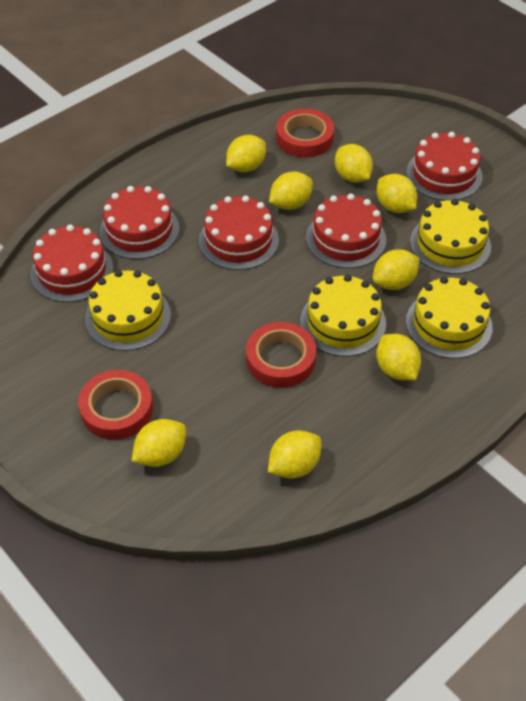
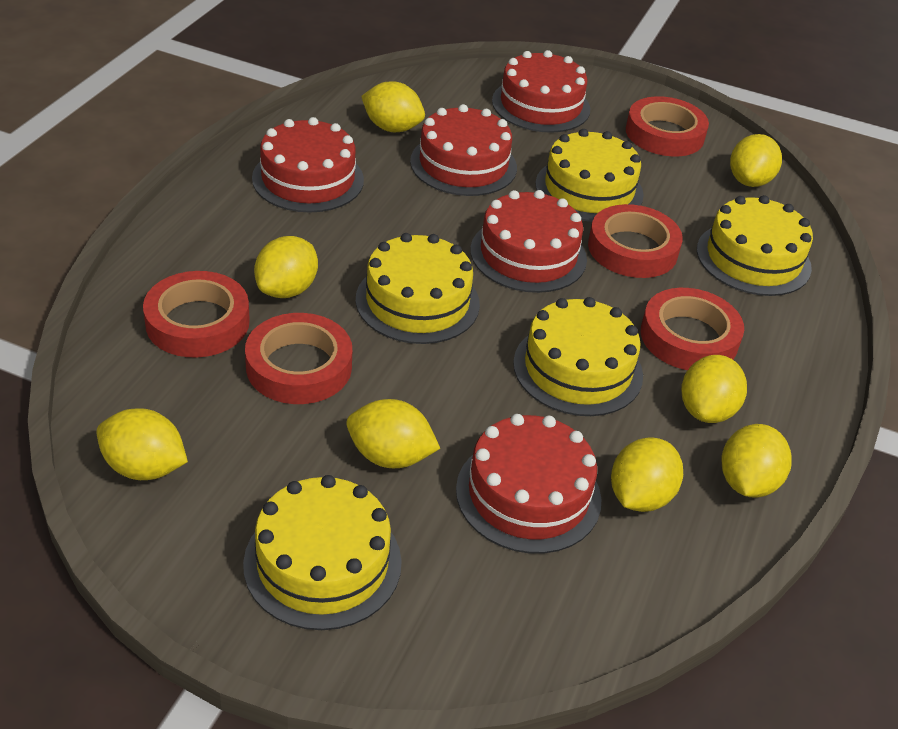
red tape: [78,370,153,440] [246,322,316,388] [276,109,334,158] = 3 -> [143,271,250,358] [245,313,352,404] [588,204,683,278] [626,96,709,156] [641,288,744,370] = 5
yellow cake: [85,270,171,351] [300,274,386,356] [406,277,493,358] [410,199,491,274] = 4 -> [243,475,402,630] [356,233,480,344] [513,297,643,416] [535,129,644,222] [697,195,813,296] = 5

